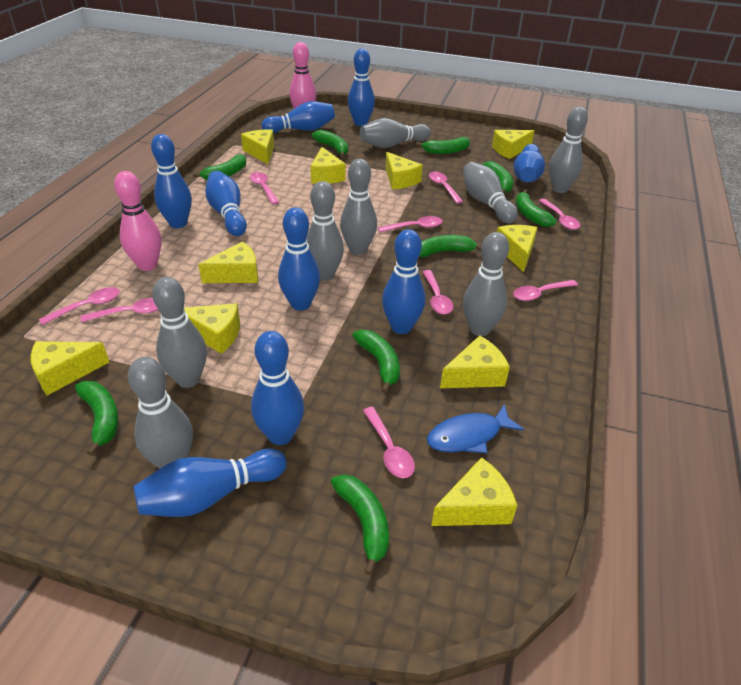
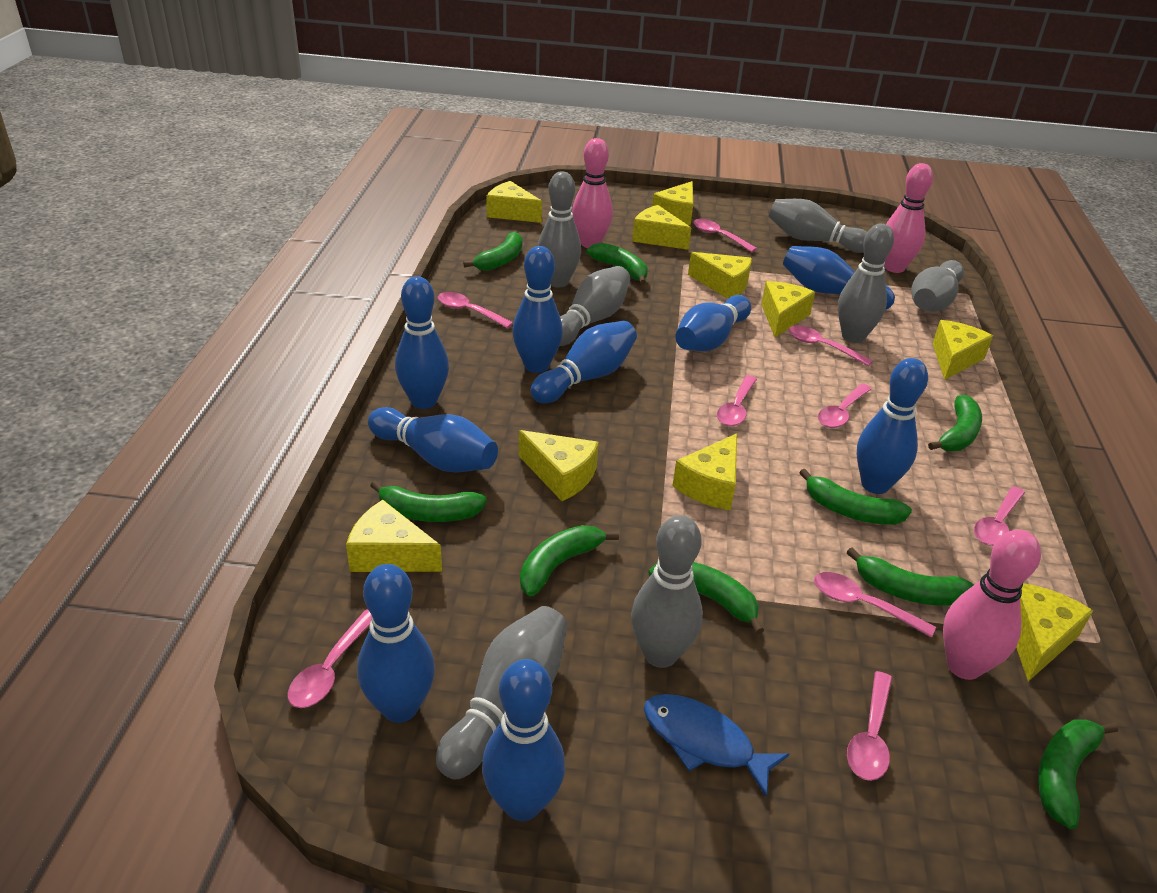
grey bowling pin: [128,357,193,469] [152,277,207,388] [307,181,344,281] [340,159,377,255] [360,118,431,148] [463,162,518,223] [463,232,509,336] [549,107,588,193] = 8 -> [436,606,567,779] [538,171,581,287] [560,266,630,346] [631,515,703,668] [769,199,867,253] [838,224,894,343] [911,260,964,312] = 7
pink bowling pin: [114,171,161,271] [289,42,316,109] = 2 -> [572,138,613,248] [884,163,933,273] [943,530,1041,680] = 3

